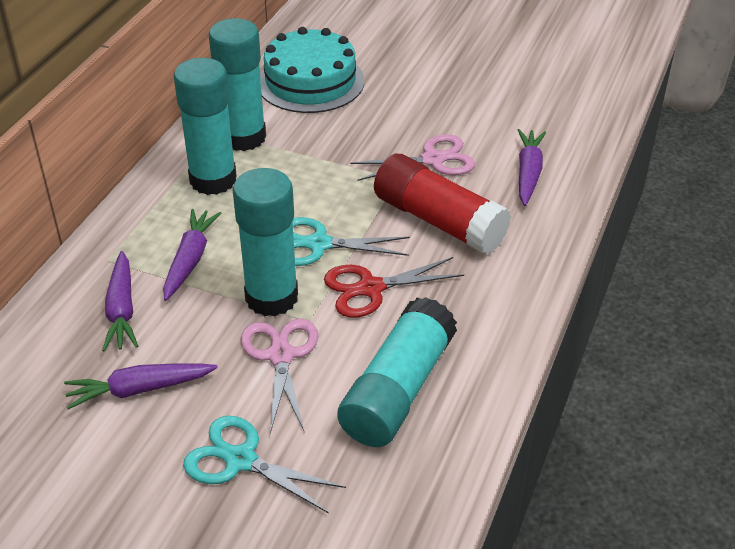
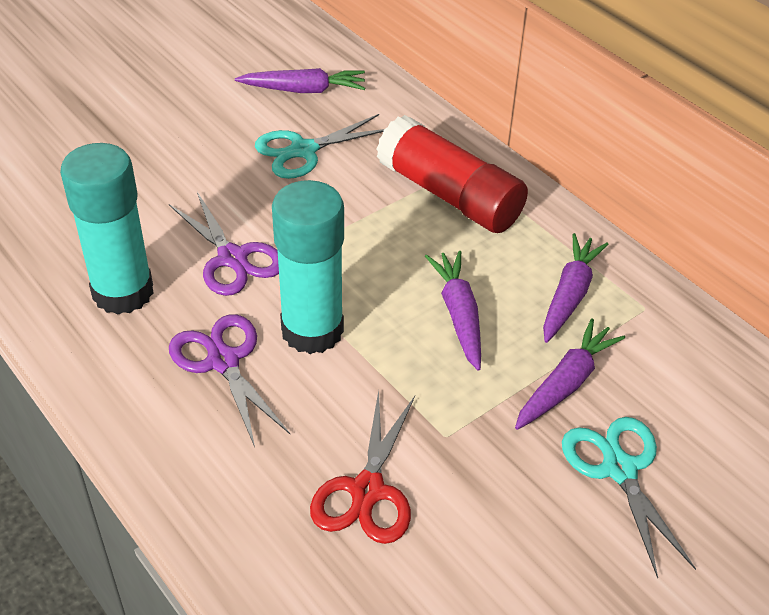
pink scissors: [241,319,318,433] [350,134,475,181] = 2 -> none = 0
purple scissors: none = 0 -> [169,192,279,296] [169,314,290,447] = 2
turquoise cake: [260,27,364,113] = 1 -> none = 0
turquoise glue stick: [174,58,237,195] [209,18,266,151] [233,168,298,316] [337,297,457,447] = 4 -> [60,143,154,315] [272,180,344,354] = 2

